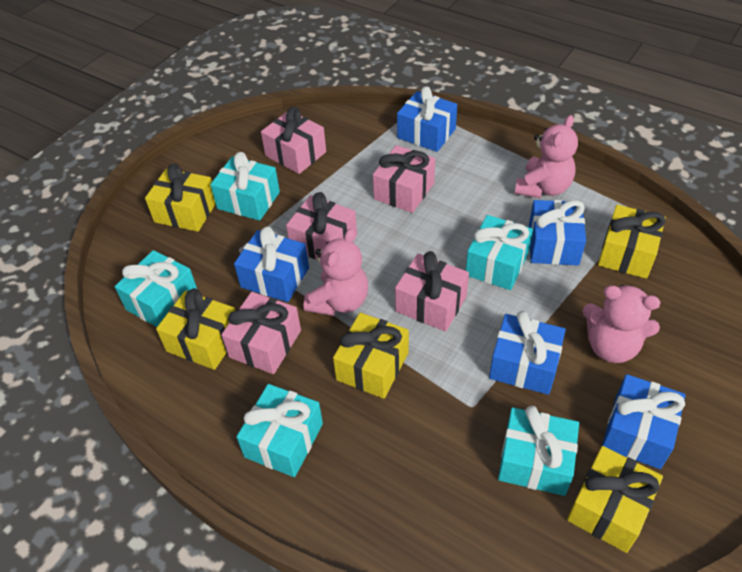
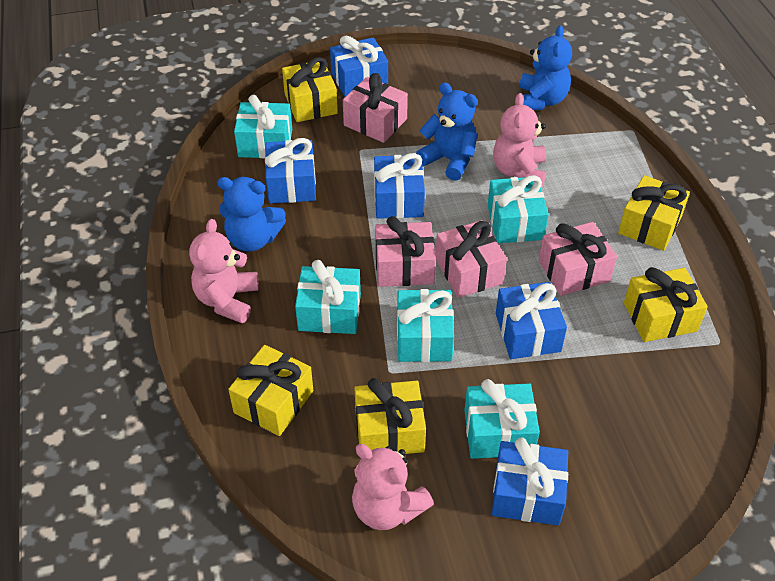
blue teddy bear: none = 0 -> [217,177,286,252] [416,82,478,181] [519,25,572,110] = 3
pink gift: [221,292,301,374] [261,107,326,174] [286,192,357,260] [373,145,435,213] [395,251,469,332] = 5 -> [343,73,408,143] [375,216,436,287] [436,220,507,298] [539,222,617,296] = 4

